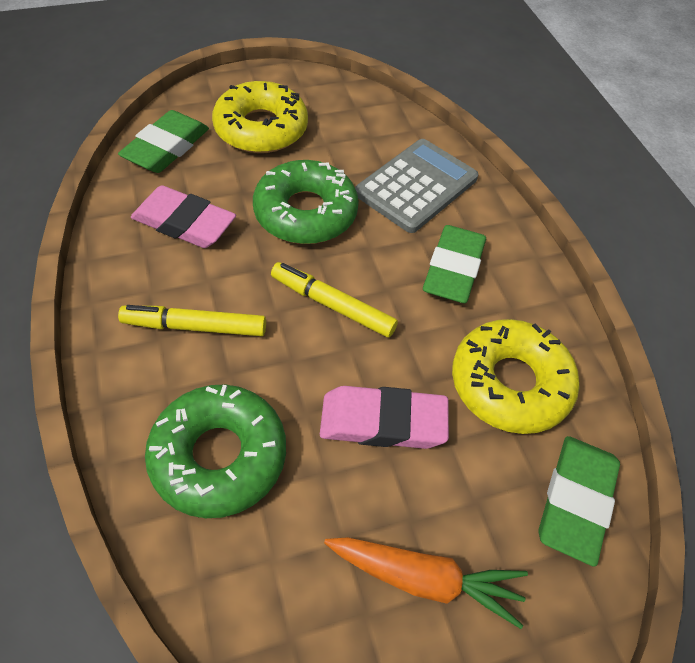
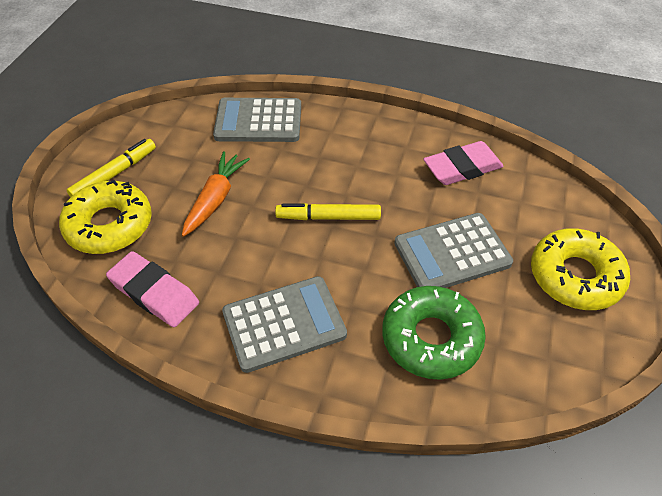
green donut: [145,385,286,518] [253,160,359,244] = 2 -> [382,286,486,380] = 1
green eraser: [118,110,209,173] [423,225,486,303] [539,436,620,567] = 3 -> none = 0
grey calculator: [355,139,478,233] = 1 -> [213,98,301,142] [222,276,347,373] [394,213,513,288] = 3

